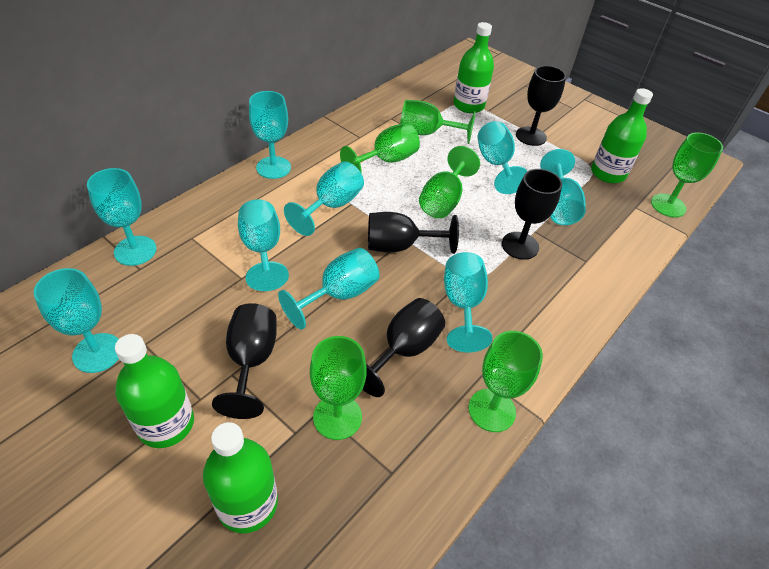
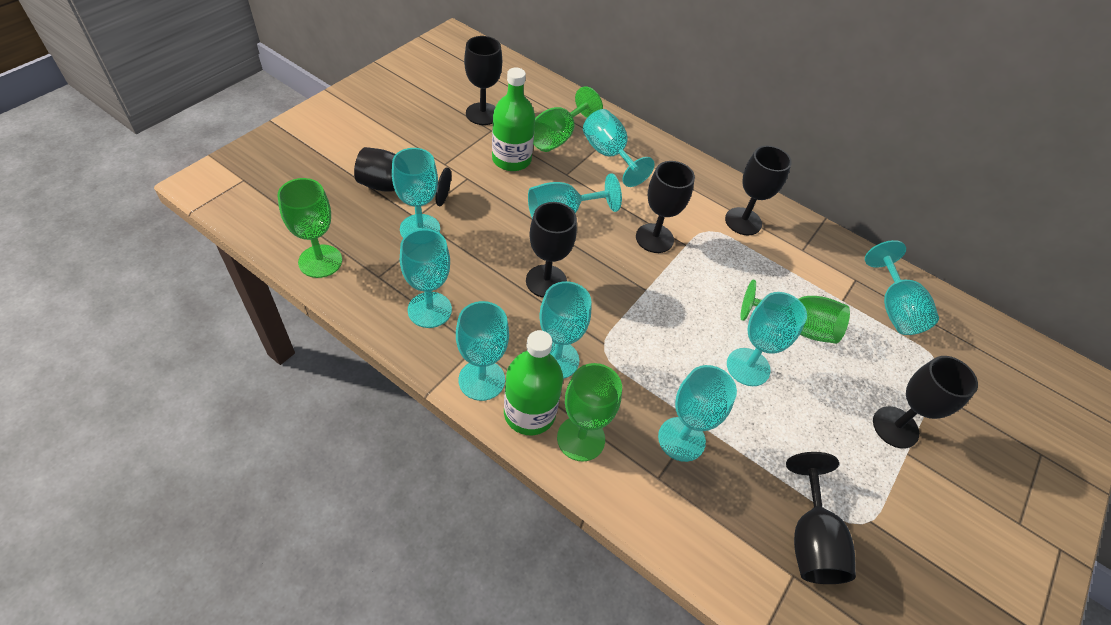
black goblet: [212,303,277,419] [362,298,445,397] [368,212,459,254] [502,169,562,260] [516,65,566,146] = 5 -> [354,147,451,206] [464,36,502,125] [526,202,577,298] [636,161,695,253] [725,146,792,235] [786,452,856,584] [873,356,978,449] = 7
green bottle: [115,334,194,448] [203,422,278,533] [453,22,494,113] [591,88,653,183] = 4 -> [492,68,535,171] [504,330,563,435] = 2
green goblet: [310,336,367,440] [340,123,420,173] [400,100,476,144] [419,146,480,218] [469,331,543,432] [651,132,723,217] = 6 -> [277,178,342,278] [533,86,603,152] [557,363,622,462] [740,280,850,344] = 4

